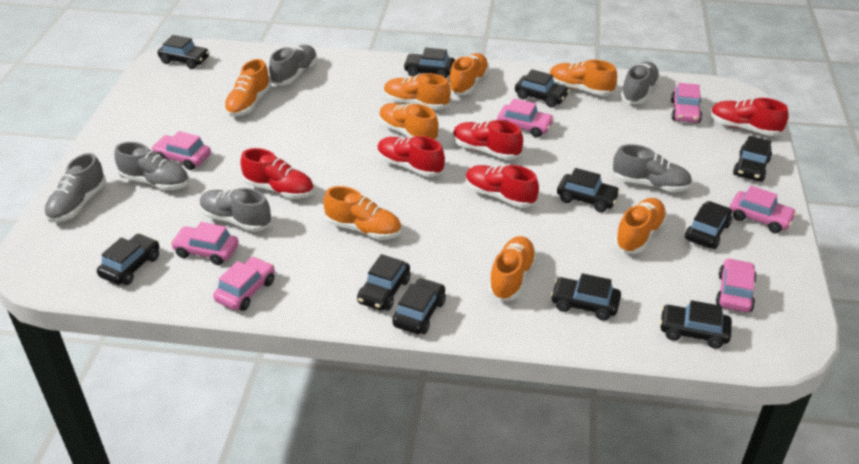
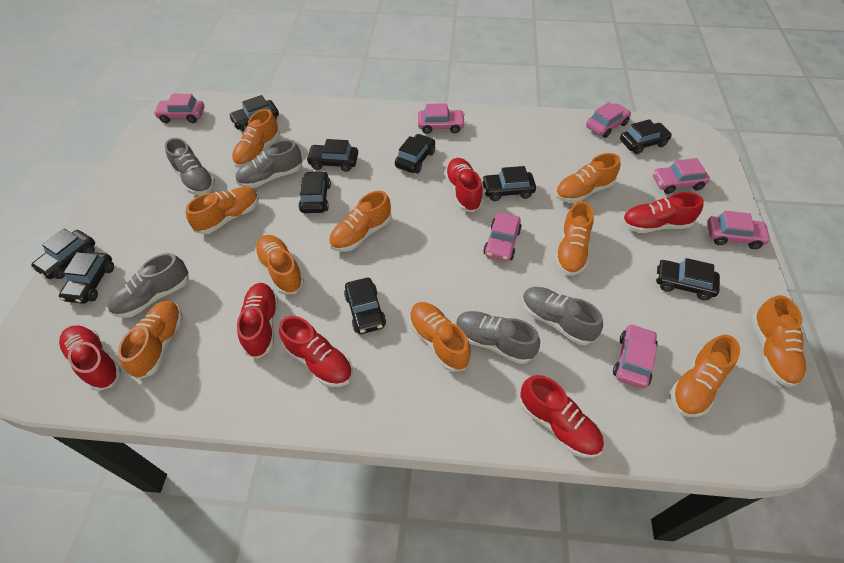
black car: [97,234,159,285] [158,35,209,69] [357,254,410,311] [392,278,446,334] [403,48,455,78] [515,69,570,108] [551,273,621,321] [557,168,620,212] [660,300,732,349] [685,201,732,249] [733,136,772,182] = 11 -> [31,229,95,279] [59,252,114,304] [229,95,279,132] [299,171,331,213] [306,139,358,172] [344,278,386,334] [395,134,435,173] [482,166,536,201] [620,119,672,154] [656,258,720,300] = 10
grey shoe: [44,153,106,222] [114,142,189,190] [200,188,271,232] [269,45,317,85] [612,144,692,192] [621,62,660,104] = 6 -> [107,253,189,318] [165,138,215,195] [235,140,302,188] [456,311,540,364] [522,287,603,345] = 5
orange shoe: [224,59,271,117] [323,186,402,240] [379,103,438,140] [384,73,451,110] [449,53,489,95] [488,236,537,301] [550,60,617,96] [614,198,667,254] = 8 -> [118,300,183,380] [186,187,259,234] [232,109,280,168] [254,235,304,295] [329,191,392,252] [409,302,471,372] [555,153,620,203] [555,201,594,276] [671,335,740,417] [752,295,807,387] = 10
red shoe: [240,148,314,199] [377,136,445,177] [453,120,523,160] [466,165,539,208] [711,98,788,136] = 5 -> [59,325,121,391] [237,283,278,359] [279,316,353,387] [445,158,483,212] [519,375,604,458] [622,192,704,233] = 6

